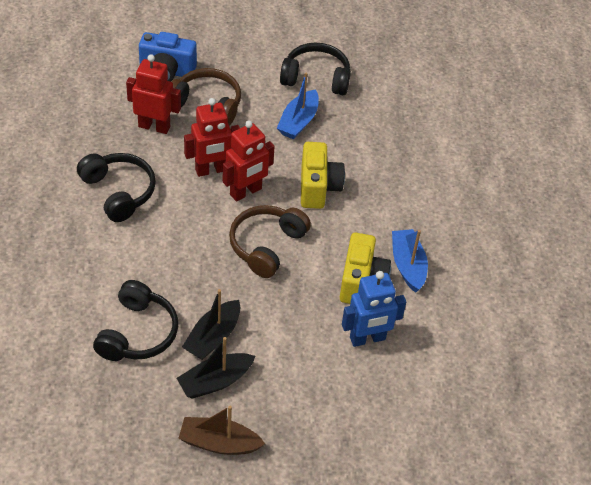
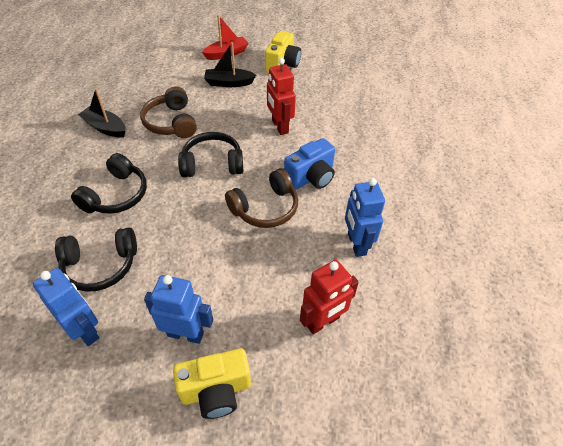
blue boat: [277,73,319,139] [392,229,428,293] = 2 -> none = 0
blue robot: [342,271,406,347] = 1 -> [33,268,99,346] [144,275,213,344] [345,178,385,257] = 3
brown boat: [178,406,265,455] = 1 -> none = 0
red boat: none = 0 -> [202,15,249,60] = 1
red robot: [126,54,181,134] [184,98,240,177] [223,120,275,201] = 3 -> [267,58,296,135] [300,260,359,334] = 2

